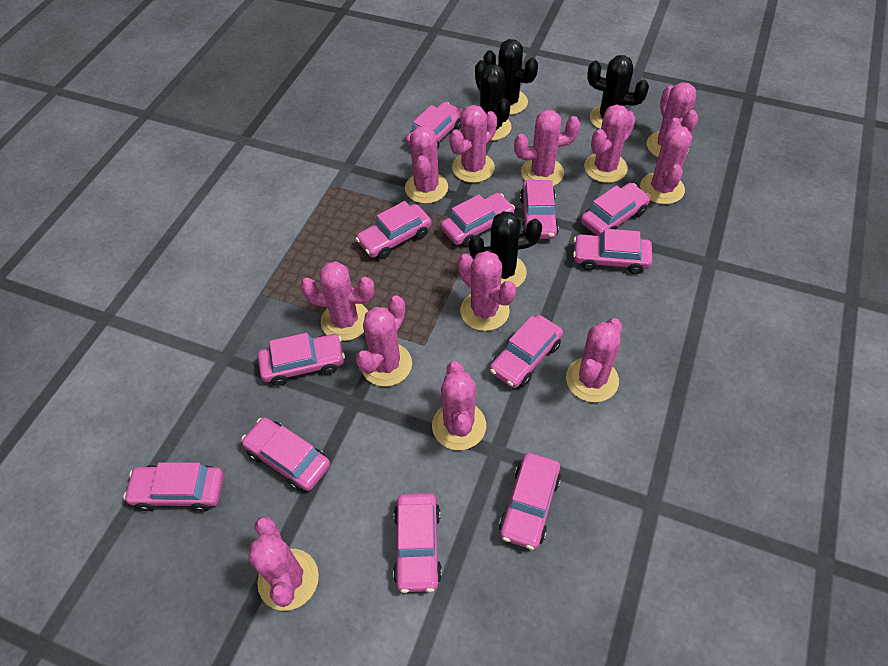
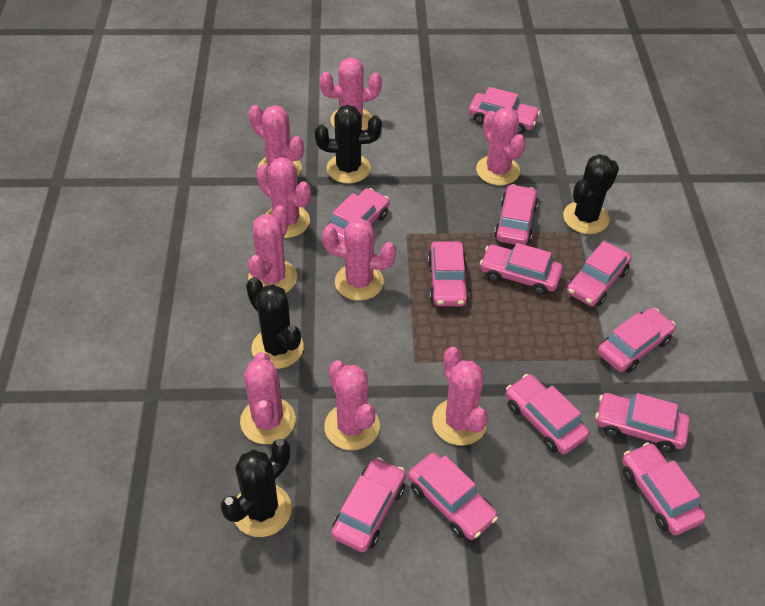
pink cactus: [248,516,319,611] [300,261,375,341] [356,295,412,387] [405,125,448,204] [432,361,486,450] [449,105,497,183] [458,251,516,331] [514,110,580,186] [566,318,622,402] [584,104,636,183] [640,118,692,204] [647,82,698,157] = 12 -> [240,352,296,444] [248,205,297,293] [249,105,304,177] [256,157,311,238] [319,58,382,130] [322,218,396,301] [324,360,380,450] [432,347,488,446] [476,107,526,185] = 9

